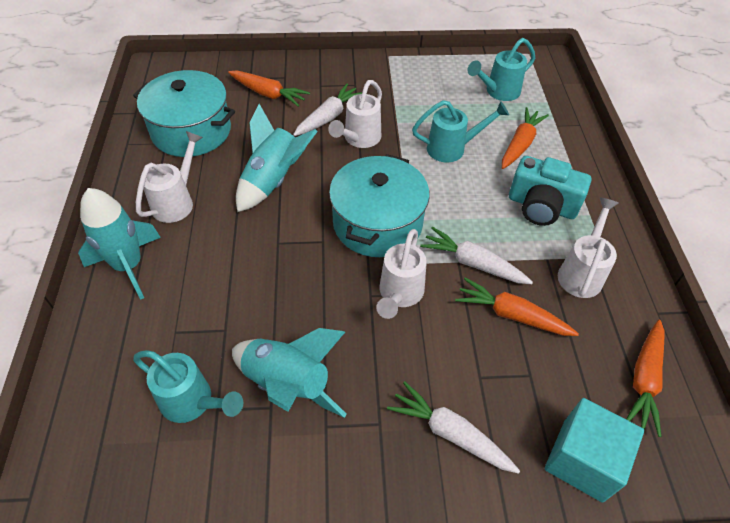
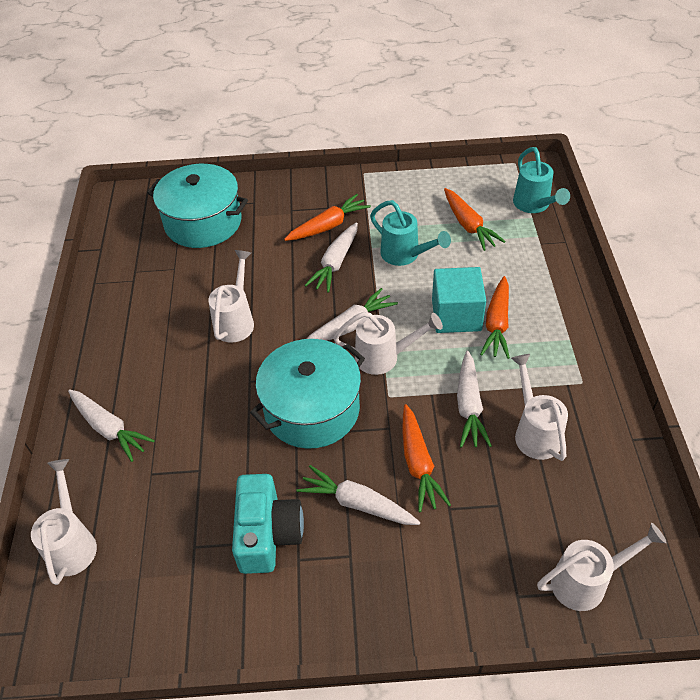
turquoise rocket: [78,188,161,300] [232,328,347,418] [236,104,318,212] = 3 -> none = 0
turquoise watering can: [133,350,243,423] [412,100,509,162] [467,38,535,101] = 3 -> [370,200,451,266] [513,147,570,213] = 2
white carrot: [293,84,362,136] [387,381,520,474] [420,227,533,284] = 3 -> [68,390,155,462] [296,465,420,525] [305,222,358,293] [307,288,398,341] [457,351,492,448] = 5
white watering can: [136,131,203,223] [328,80,382,148] [376,229,427,319] [558,198,619,298] = 4 -> [31,459,97,585] [208,250,254,343] [333,312,443,375] [511,354,568,461] [537,523,667,611] = 5

